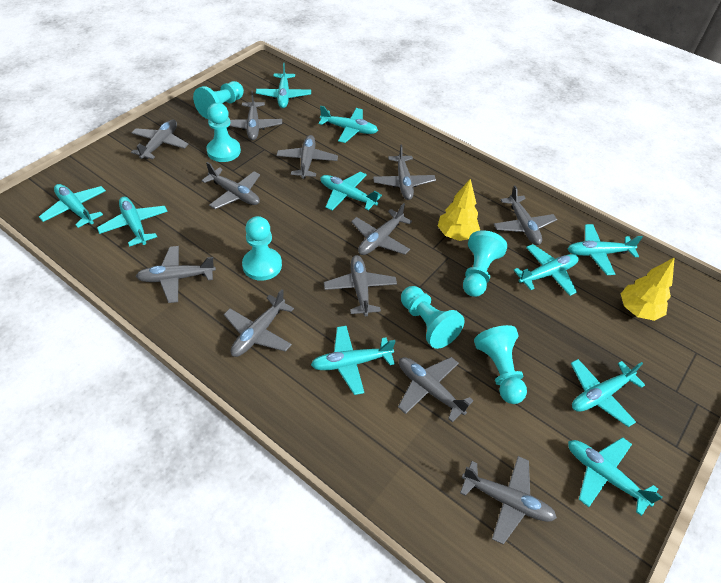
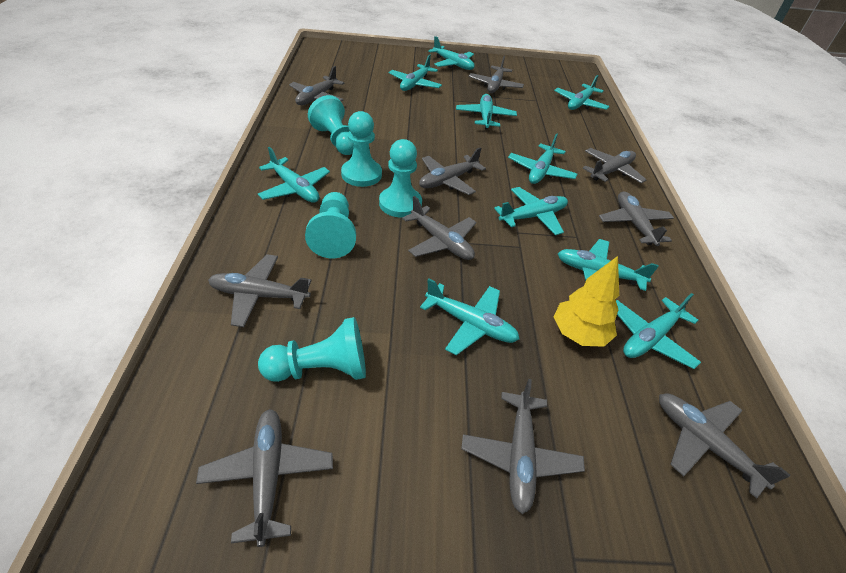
grey plane: [131,120,189,159] [136,246,216,303] [201,162,260,209] [224,289,294,357] [229,91,282,140] [276,135,338,179] [324,255,397,316] [351,203,412,255] [373,144,436,200] [398,357,474,422] [460,456,557,544] [494,186,557,245] = 12 -> [196,409,333,547] [208,254,311,327] [289,66,344,105] [402,196,476,260] [419,147,486,195] [461,379,585,514] [469,56,524,93] [583,148,646,183] [599,192,674,246] [659,394,790,498] = 10
turquoise pawn: [193,81,244,119] [206,103,241,162] [242,216,282,281] [401,286,464,349] [463,230,507,297] [474,325,527,404] = 6 -> [258,317,366,382] [305,192,356,258] [308,95,354,155] [341,111,382,187] [379,139,422,218] = 5
yellow tree: [438,178,480,241] [621,257,675,321] = 2 -> [553,256,619,347] = 1

